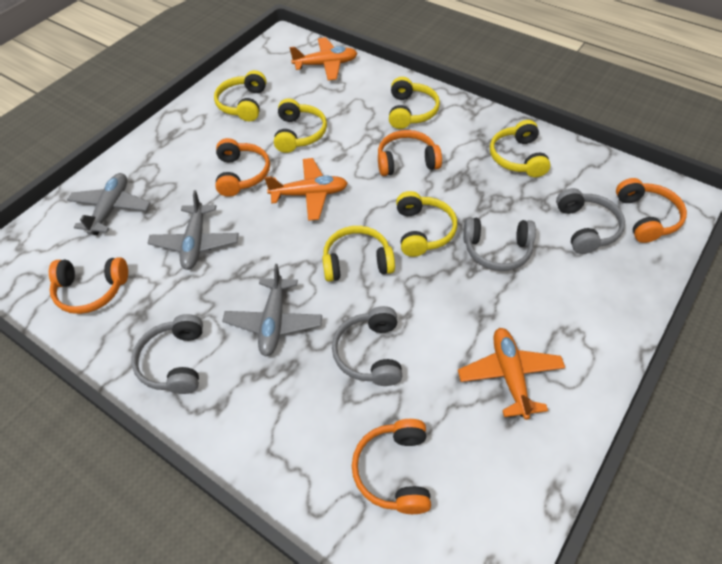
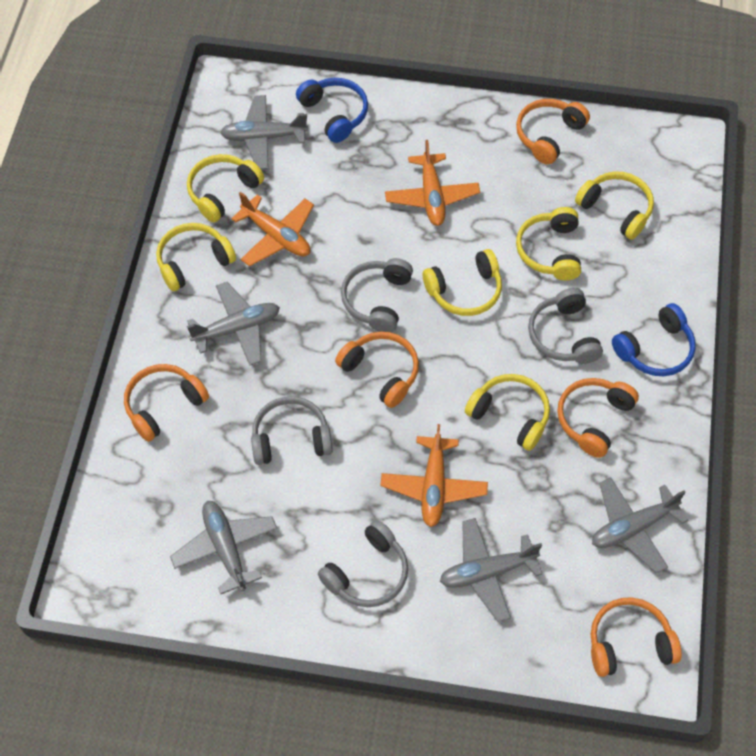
blue headphones: none = 0 -> [296,78,368,143] [612,303,696,376] = 2
grey plane: [67,173,151,235] [147,190,239,270] [222,264,322,357] = 3 -> [170,501,277,594] [187,282,280,366] [220,95,308,169] [440,518,542,622] [592,477,688,573] = 5

